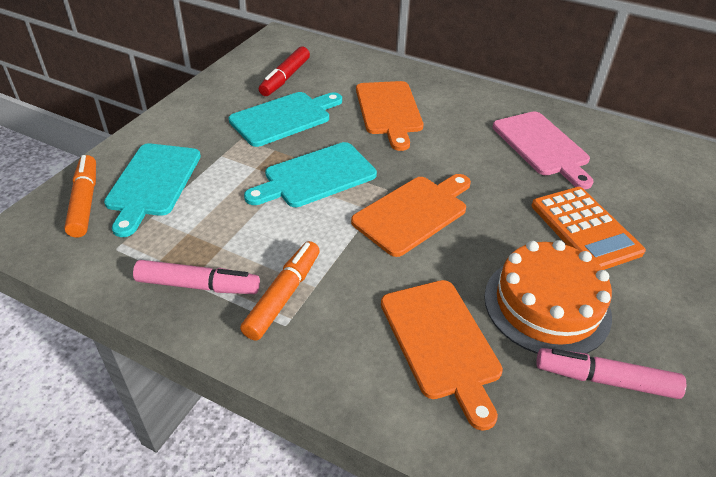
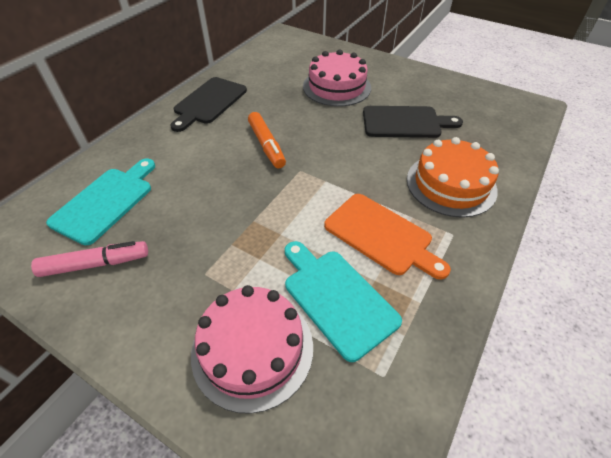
black cutting board: none = 0 -> [170,77,247,132] [363,106,463,138] = 2
orange calculator: [531,187,646,270] = 1 -> none = 0
orange cutting board: [351,174,471,257] [356,81,423,151] [381,280,503,431] = 3 -> [324,194,451,280] = 1
orange marker: [64,155,96,238] [240,241,320,341] = 2 -> [248,112,286,168] = 1
pink cake: none = 0 -> [191,285,313,414] [303,50,371,107] = 2
pink cutting board: [493,111,594,189] = 1 -> none = 0
pink marker: [133,260,260,294] [536,348,686,399] = 2 -> [31,241,148,277] = 1
red marker: [259,47,310,96] = 1 -> none = 0
turquoise cutting board: [104,143,201,237] [229,92,342,147] [244,142,377,207] = 3 -> [46,158,155,245] [285,241,402,362] = 2

